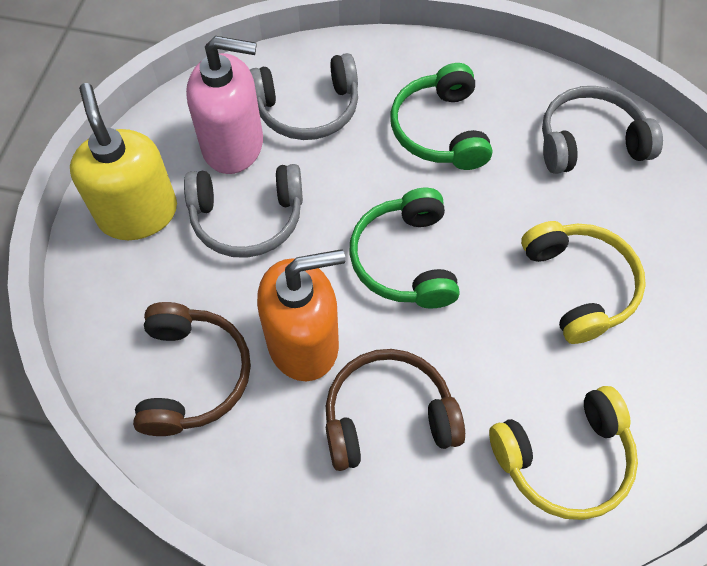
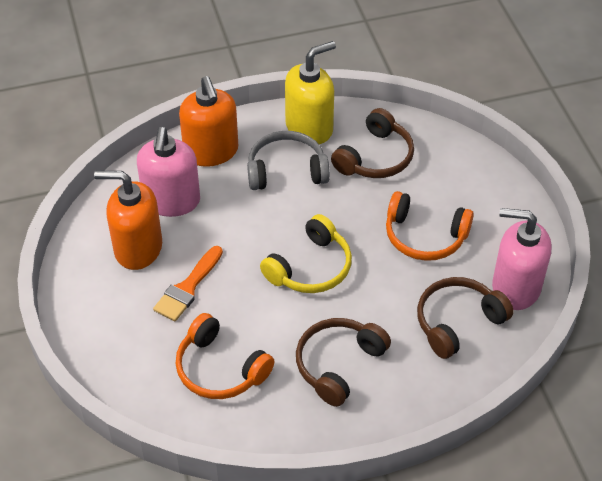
brown headphones: [133,302,251,436] [326,349,465,471] = 2 -> [296,318,391,407] [331,108,414,178] [417,277,514,359] = 3
green headphones: [349,188,460,308] [391,63,492,170] = 2 -> none = 0
grey headphones: [184,164,303,258] [250,53,358,140] [542,86,663,174] = 3 -> [247,131,330,190] = 1
orange brush: none = 0 -> [153,246,223,321] = 1
orange headphones: none = 0 -> [176,313,275,399] [386,191,474,261] = 2
orange soap dispenser: [257,249,345,381] = 1 -> [94,171,162,270] [179,76,238,167] = 2
pink soap dispenser: [186,36,263,174] = 1 -> [137,127,200,217] [492,208,552,310] = 2
yellow headphones: [489,386,638,520] [521,221,646,344] = 2 -> [260,214,352,293] = 1

